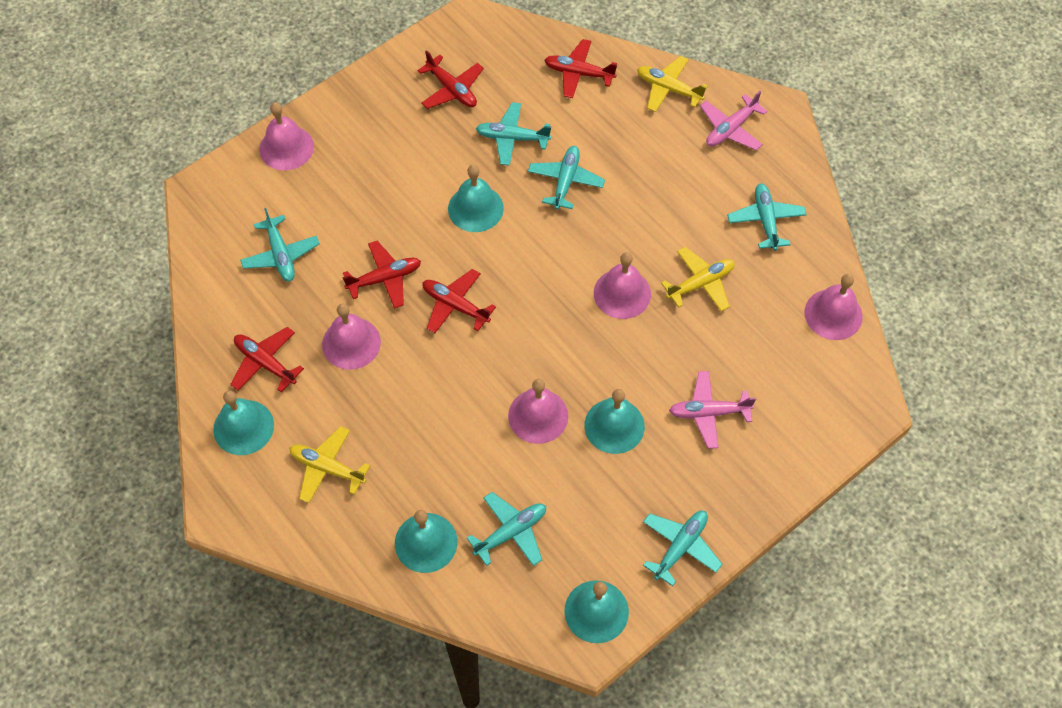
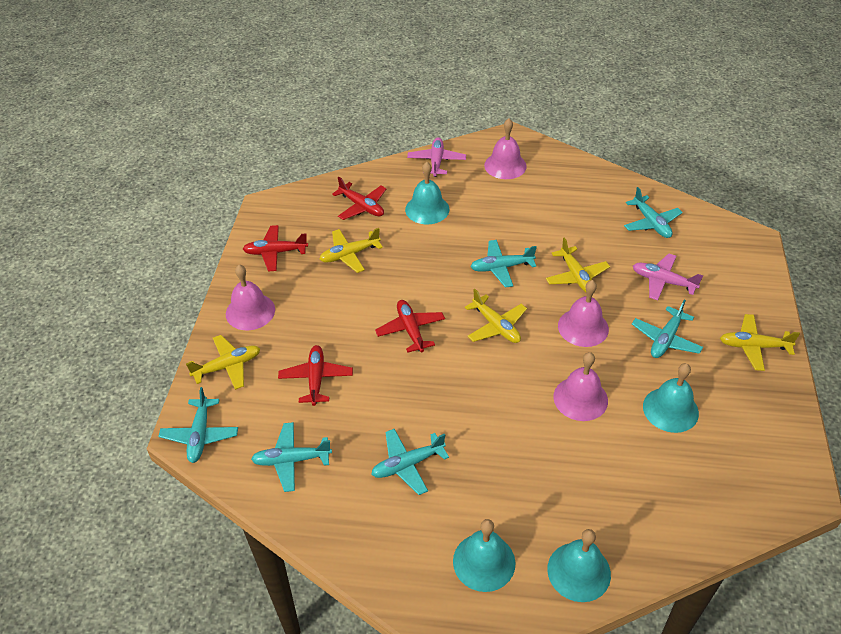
pink bell: [259,102,314,170] [322,303,381,370] [508,379,568,444] [594,252,651,319] [805,274,863,340] = 5 -> [226,265,275,330] [484,119,527,179] [553,352,608,421] [558,280,609,347] = 4
red plane: [230,327,304,392] [342,241,421,309] [418,50,484,109] [423,269,496,333] [544,39,617,98] = 5 -> [243,225,308,271] [278,345,353,406] [332,176,387,220] [375,300,445,353] = 4
turquoise bell: [213,390,274,455] [395,510,457,573] [448,165,504,232] [564,580,629,643] [584,389,645,454] = 5 -> [405,162,450,224] [453,519,516,592] [547,529,611,602] [643,363,699,433] = 4
yellow plane: [289,426,370,503] [637,56,708,112] [661,247,735,312] = 3 -> [186,335,260,390] [320,228,383,273] [465,289,527,343] [546,237,610,292] [720,314,800,371] = 5

